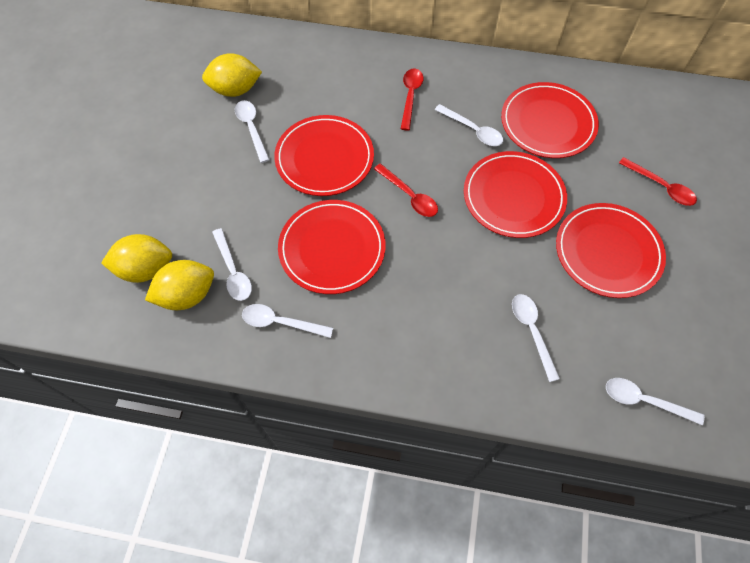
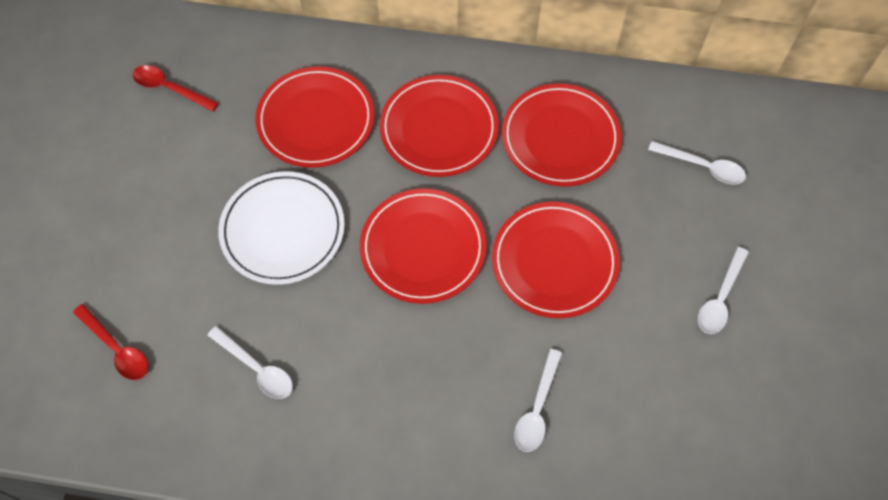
red spoon: [374,164,438,217] [401,69,423,131] [619,157,697,206] = 3 -> [73,304,148,380] [133,65,219,112] = 2
white plate: none = 0 -> [218,171,345,285] = 1
white spoon: [212,228,252,301] [235,100,270,163] [242,304,333,338] [435,104,503,146] [512,294,560,382] [606,378,705,425] = 6 -> [208,326,293,399] [514,349,562,452] [648,141,746,185] [698,247,749,334] = 4
yellow lemon: [101,234,172,283] [145,260,214,310] [202,53,262,97] = 3 -> none = 0

